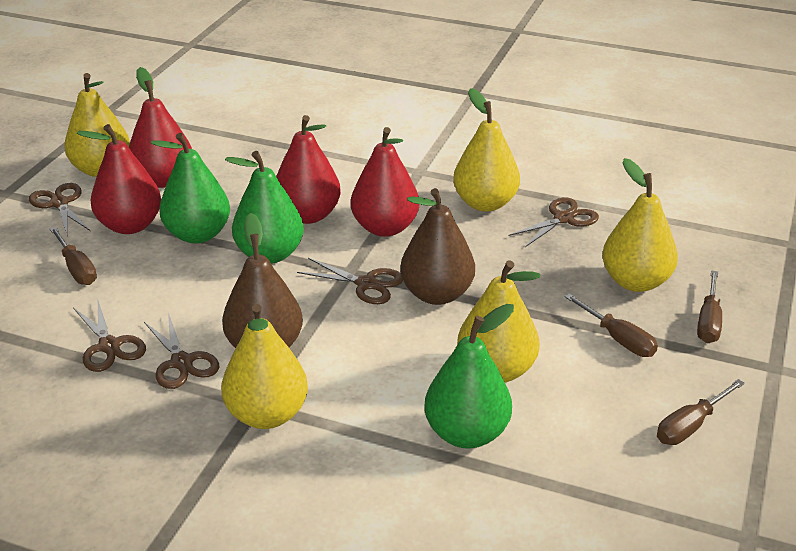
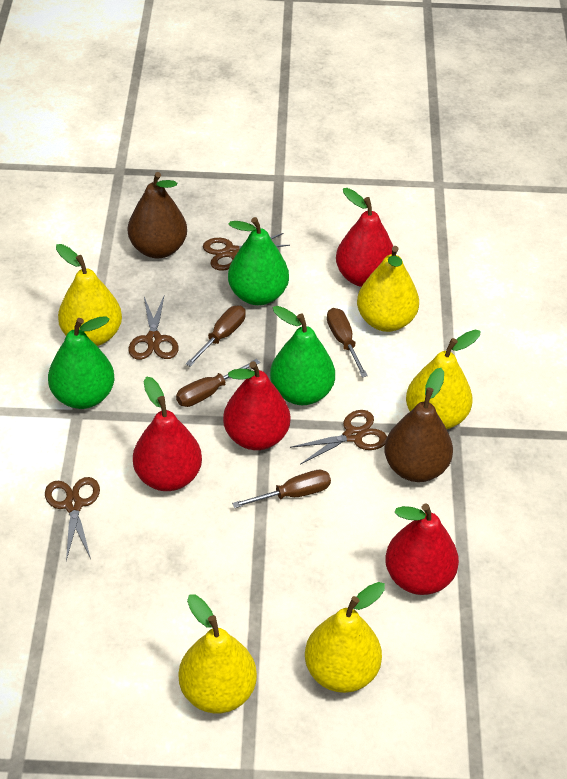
brown scissors: [29,183,90,234] [73,301,146,372] [144,313,219,389] [297,258,403,304] [508,197,599,247] = 5 -> [45,477,100,561] [129,294,179,360] [203,233,290,270] [290,410,387,464] = 4

